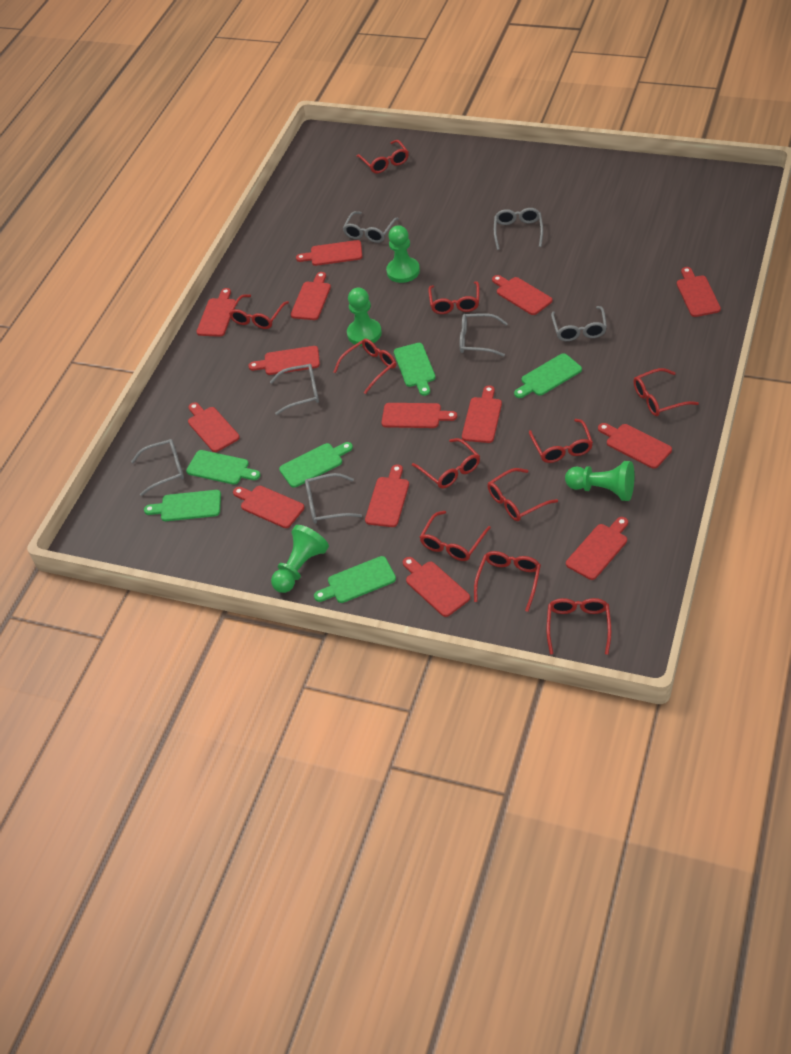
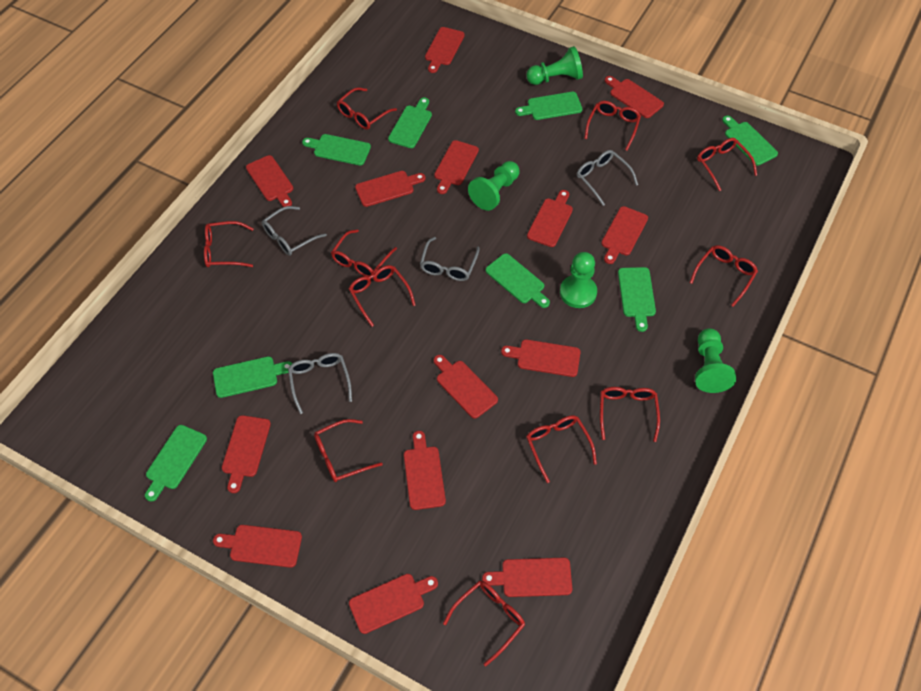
green cutting board: [144,490,221,521] [186,450,260,485] [279,442,353,488] [314,556,396,603] [394,343,435,396] [514,353,582,398] = 6 -> [145,425,207,501] [213,357,293,398] [302,134,371,166] [388,98,432,148] [486,253,550,308] [515,92,582,120] [618,267,656,332] [722,116,778,165] = 8
grey glasses: [131,439,184,496] [270,364,319,415] [305,473,362,524] [343,211,399,243] [460,313,508,357] [494,208,543,250] [551,306,607,341] = 7 -> [262,206,327,256] [288,353,352,414] [420,237,479,281] [577,150,638,206] = 4

